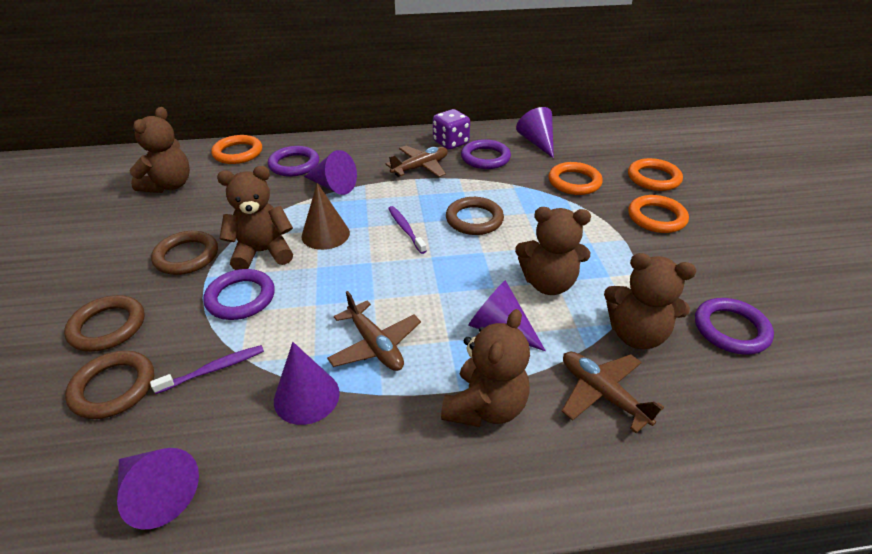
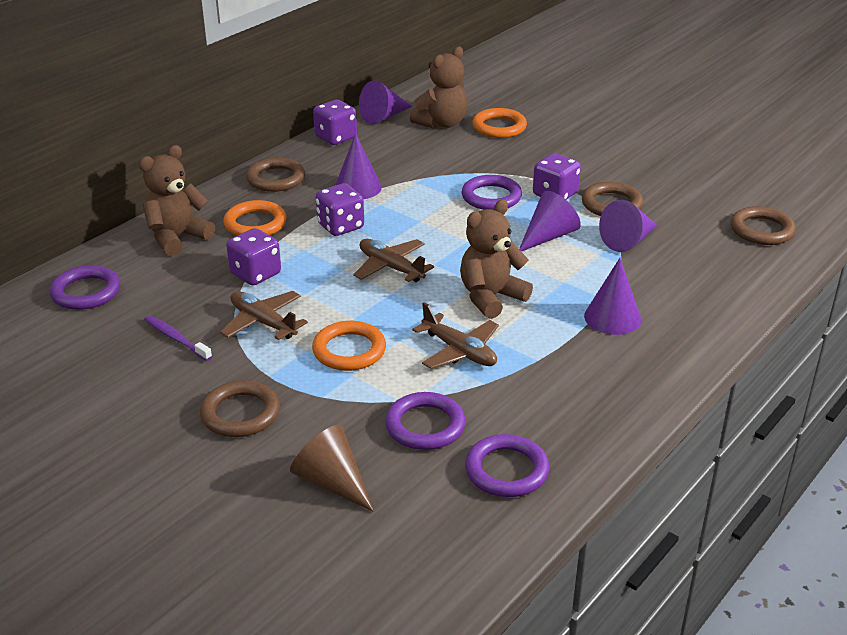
brown teddy bear: [129,107,190,193] [217,166,293,270] [441,309,530,427] [515,207,591,295] [604,253,696,349] = 5 -> [139,145,215,256] [410,47,467,128] [460,200,533,319] = 3
orange ring: [211,135,262,164] [549,162,603,195] [628,158,683,191] [628,195,689,233] = 4 -> [223,200,287,236] [312,321,386,371] [472,108,527,138] = 3
purple dice: [433,109,470,150] = 1 -> [226,228,281,285] [313,100,357,145] [315,183,364,236] [533,153,581,200] = 4
purple toothbrush: [150,345,264,394] [388,206,427,254] = 2 -> [144,315,212,361] = 1

